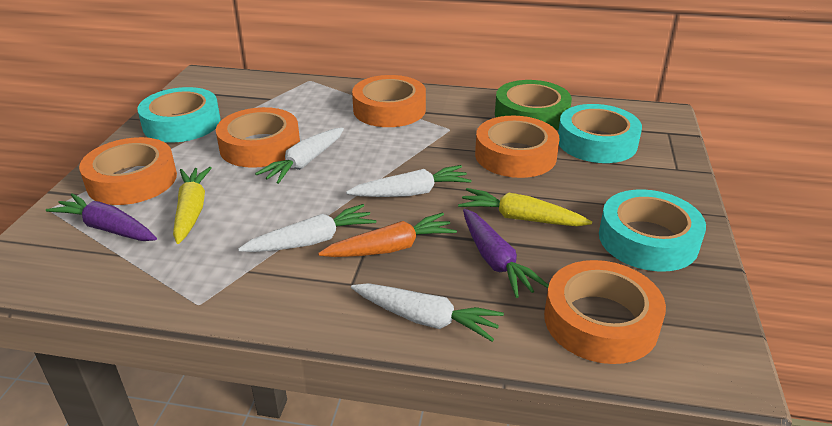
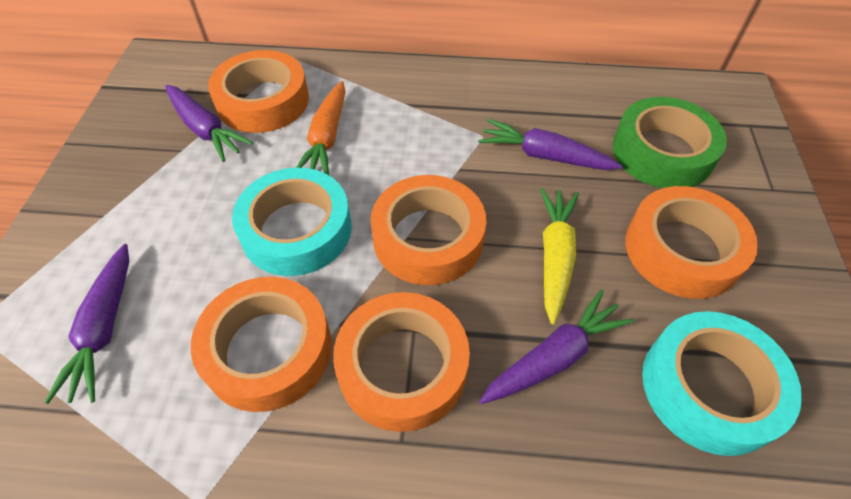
purple carrot: [46,193,157,241] [463,209,549,298] = 2 -> [44,244,129,404] [165,85,253,162] [479,119,622,170] [479,290,634,404] = 4
turquoise tape: [137,87,221,143] [558,104,642,163] [599,189,706,272] = 3 -> [232,168,352,276] [642,311,802,456] = 2
white carrot: [238,204,376,252] [255,128,344,184] [346,165,472,197] [351,283,504,342] = 4 -> none = 0
yellow carrot: [173,167,212,244] [458,188,592,226] = 2 -> [540,188,579,324] = 1

